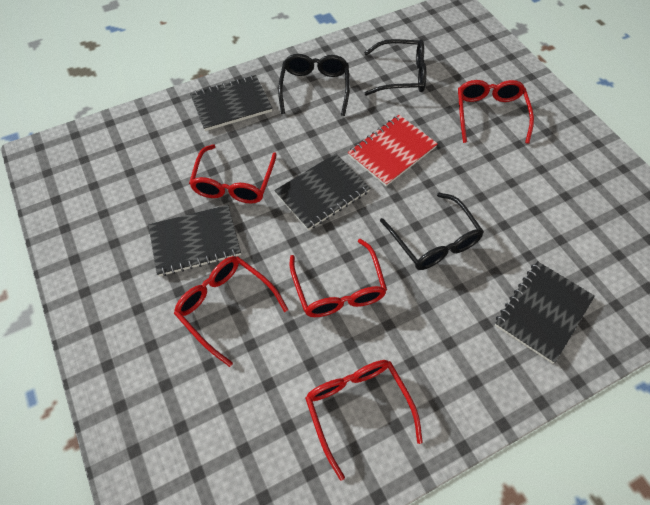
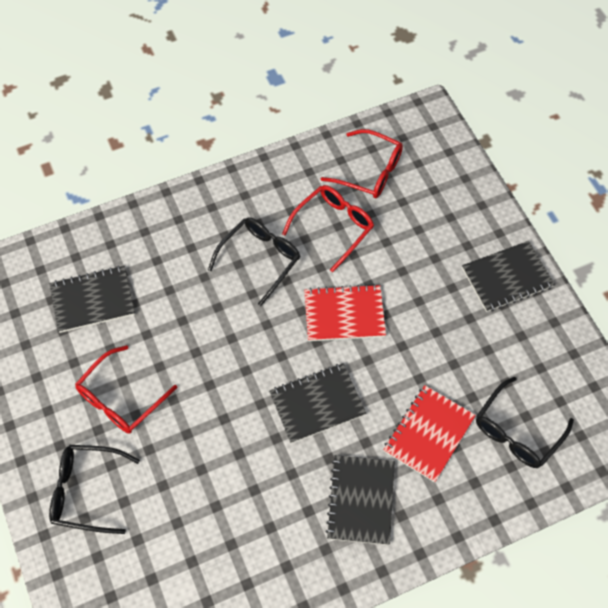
red glasses: [174,256,288,367] [189,144,277,204] [290,239,387,317] [305,360,423,481] [458,80,534,144] = 5 -> [75,345,178,434] [282,185,374,272] [321,129,403,198] = 3
red notebook: [348,115,438,186] = 1 -> [304,284,386,341] [383,385,476,482] = 2

